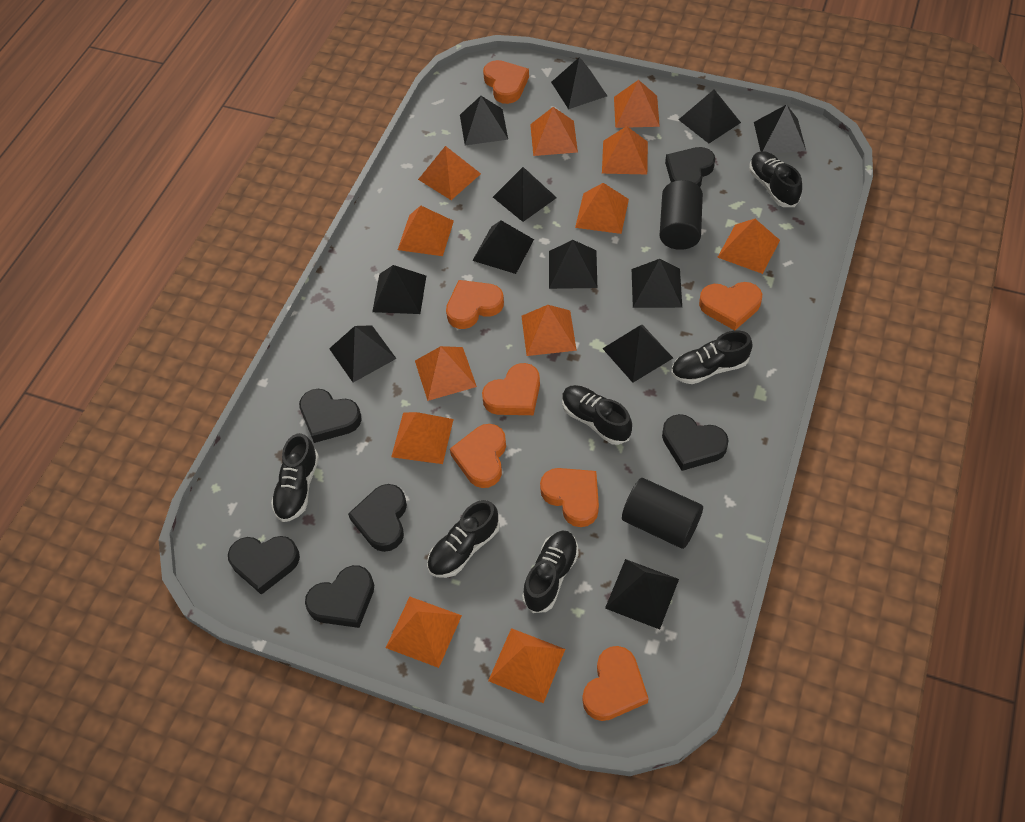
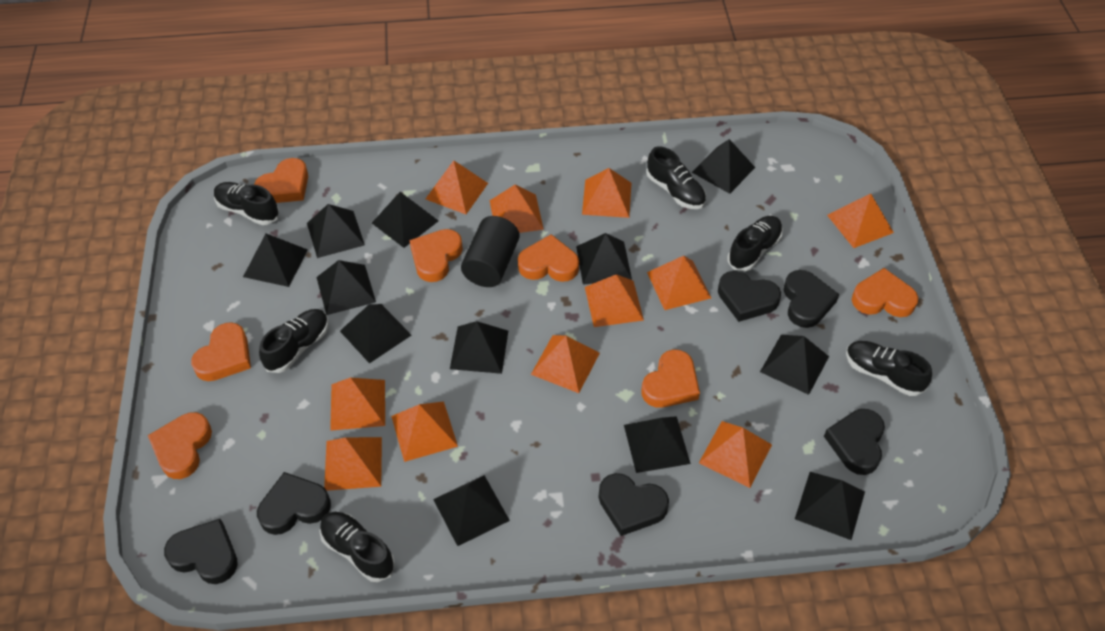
black cylinder: [622,478,703,549] [659,180,703,250] = 2 -> [461,216,519,287] = 1
orange pyramid: [386,596,462,668] [391,412,454,464] [398,206,454,256] [415,346,477,401] [418,146,481,200] [488,628,565,703] [521,305,577,356] [530,107,578,156] [575,183,629,234] [602,126,648,174] [614,80,660,128] [717,219,780,274] = 12 -> [324,437,382,491] [330,378,385,431] [391,402,458,462] [426,160,488,214] [490,185,544,233] [531,335,600,393] [582,168,631,218] [585,274,644,327] [647,256,711,310] [699,421,772,488] [827,194,894,248] = 11

